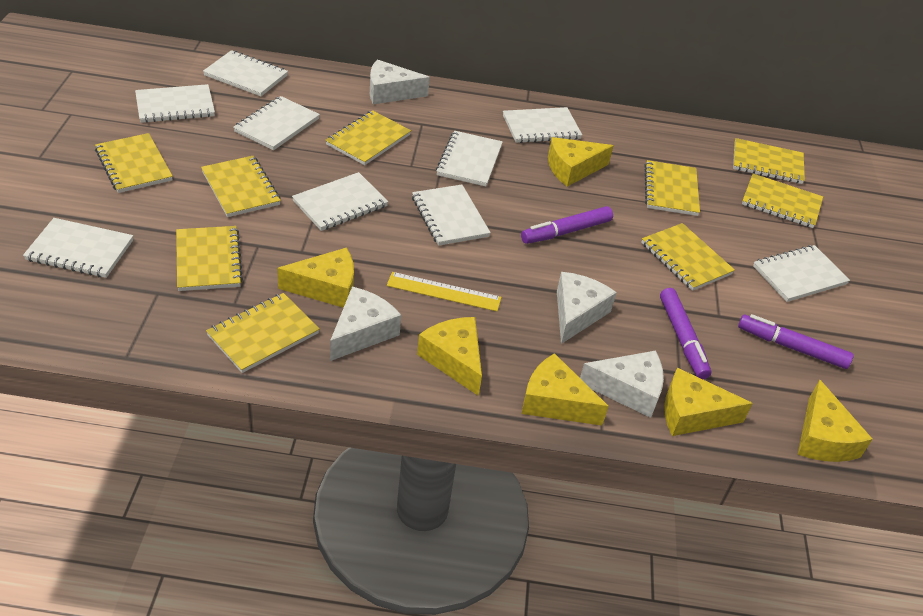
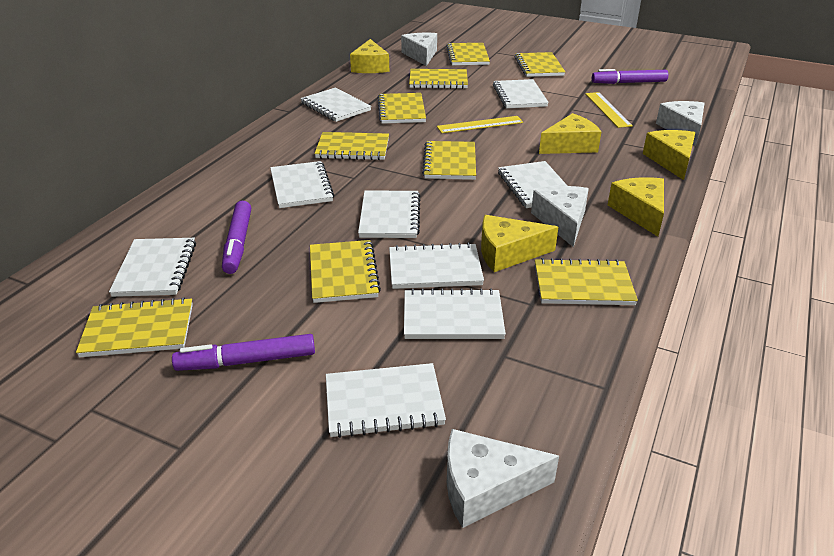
yellow cheese: [277,248,354,308] [417,317,482,396] [522,353,609,425] [548,137,613,187] [664,368,753,436] [798,380,873,462] = 6 -> [350,39,389,73] [481,215,558,272] [539,113,601,154] [608,177,664,237] [643,130,695,180] = 5
yellow ruler: [387,272,501,311] = 1 -> [437,116,523,133] [585,92,633,128] = 2

